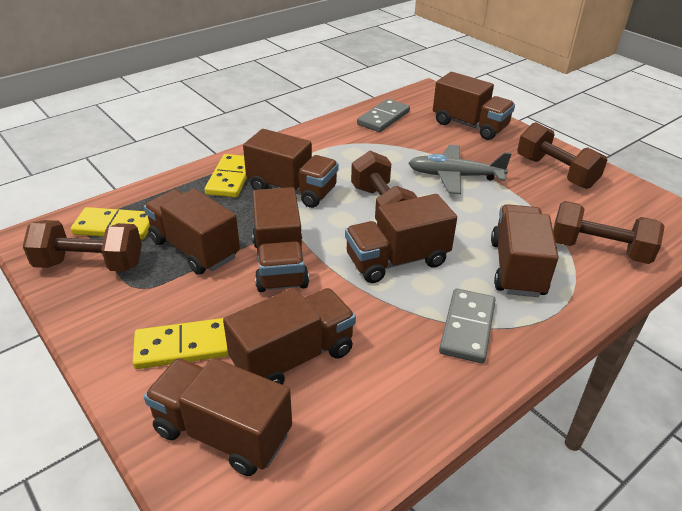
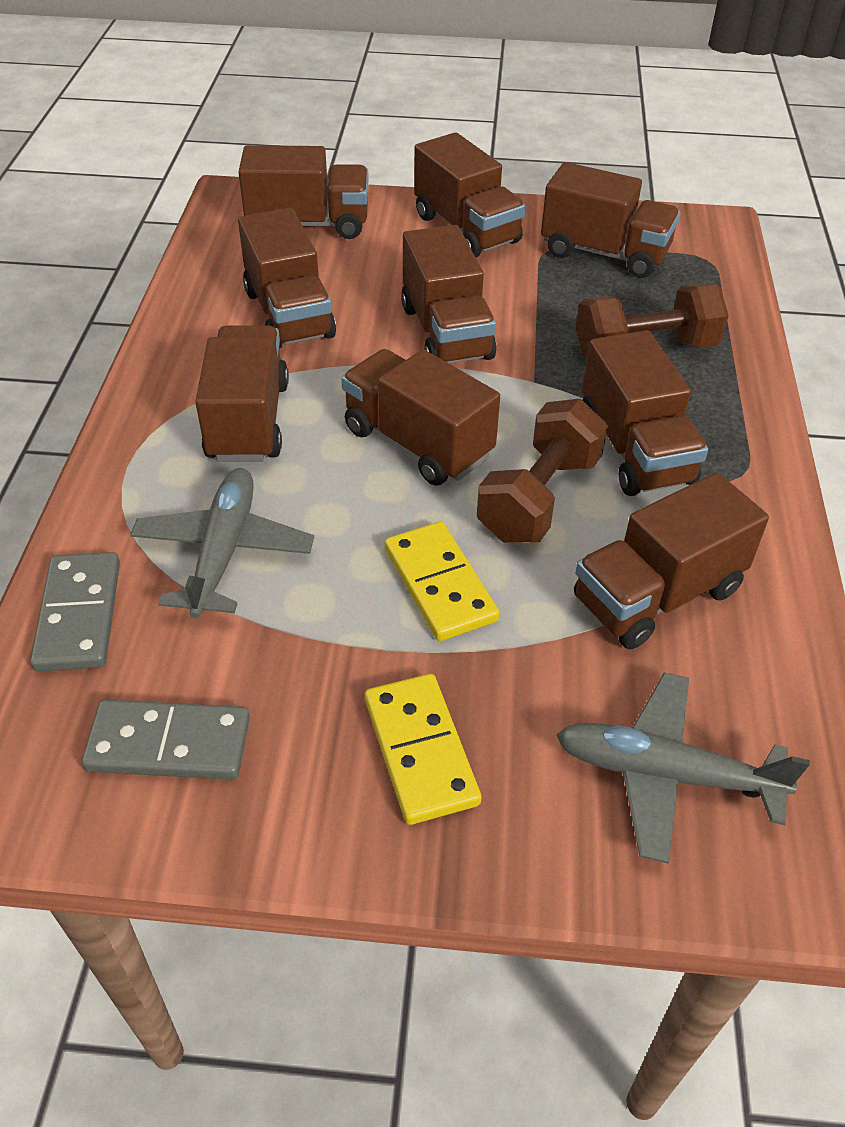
brown dumbbell: [23,220,142,272] [351,151,418,220] [517,122,607,189] [553,201,665,264] = 4 -> [477,399,608,543] [576,283,729,358] = 2
brown truck: [144,189,240,275] [144,358,292,476] [223,288,356,385] [243,129,339,208] [252,187,309,292] [345,194,457,283] [433,72,515,140] [491,204,559,297] = 8 -> [195,326,289,462] [238,145,369,239] [238,208,336,349] [341,349,500,485] [401,225,496,363] [414,132,526,257] [541,162,680,278] [574,473,769,649] [582,330,708,496] = 9
grey plane: [409,145,512,194] = 1 -> [130,468,314,619] [556,673,810,864] = 2
yellow domino: [71,207,150,240] [133,318,228,369] [205,154,247,198] = 3 -> [365,674,481,825] [385,522,499,641] = 2

